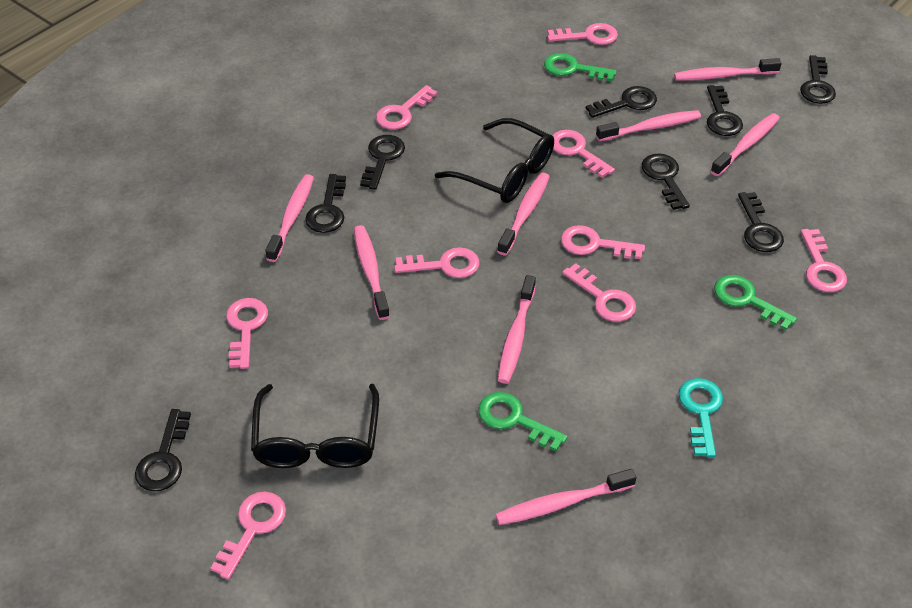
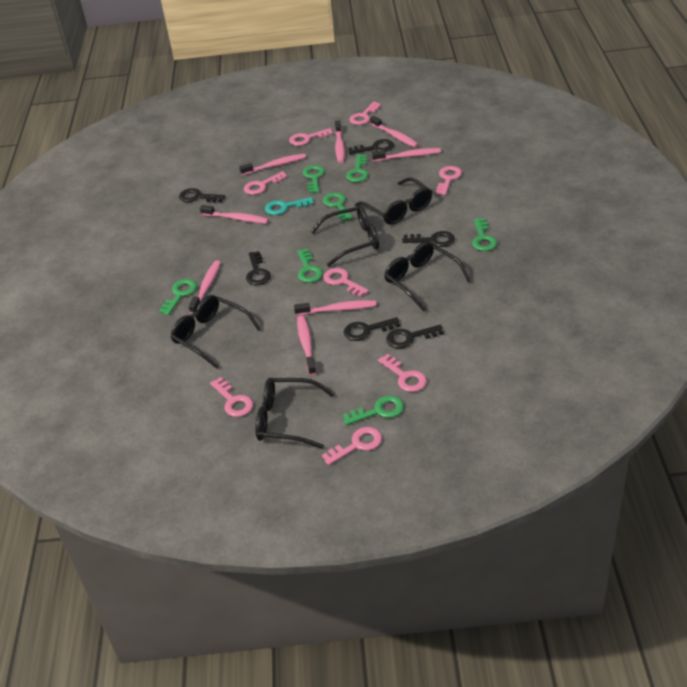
black glasses: [251,384,379,468] [435,118,554,203] = 2 -> [171,295,261,369] [255,378,334,449] [311,205,379,267] [355,177,432,225] [384,241,471,312] = 5
black key: [135,409,191,491] [305,174,346,233] [360,135,405,190] [586,86,657,118] [641,154,690,210] [707,85,743,136] [738,192,784,252] [800,55,836,104] = 8 -> [179,188,226,202] [246,251,271,285] [344,317,400,341] [348,139,394,155] [386,324,444,348] [402,231,455,247] = 6
green key: [479,392,568,451] [544,53,617,81] [714,275,797,330] = 3 -> [159,279,197,315] [297,249,323,283] [303,165,325,193] [323,192,353,221] [343,395,404,425] [346,154,368,182] [472,218,497,251] = 7
pink key: [210,492,286,580] [226,298,268,369] [376,85,438,130] [394,247,480,278] [547,23,618,45] [552,130,615,178] [561,225,645,259] [562,263,636,322] [801,229,847,292] = 9 -> [210,377,253,417] [244,171,288,195] [289,128,333,146] [322,427,382,465] [323,268,369,297] [349,102,381,125] [378,354,427,392] [436,166,462,195] = 8

